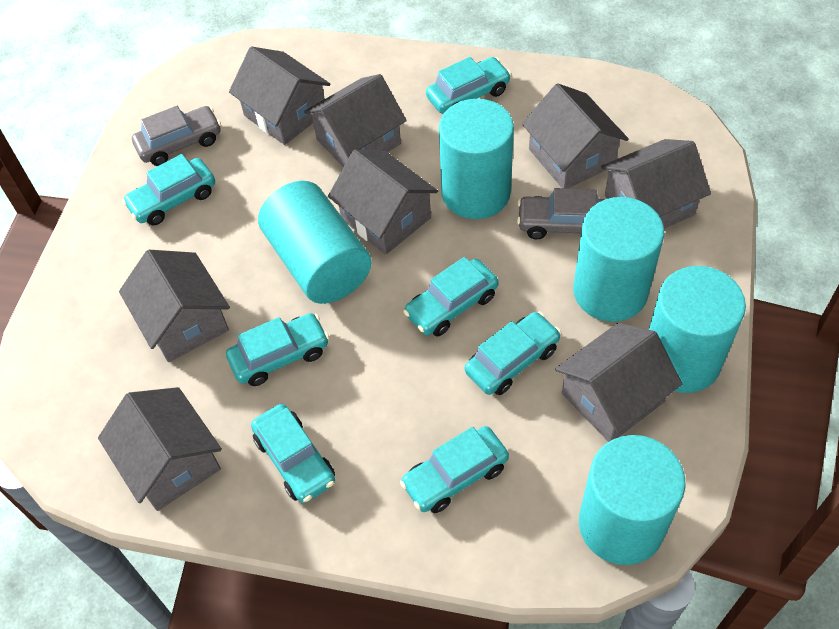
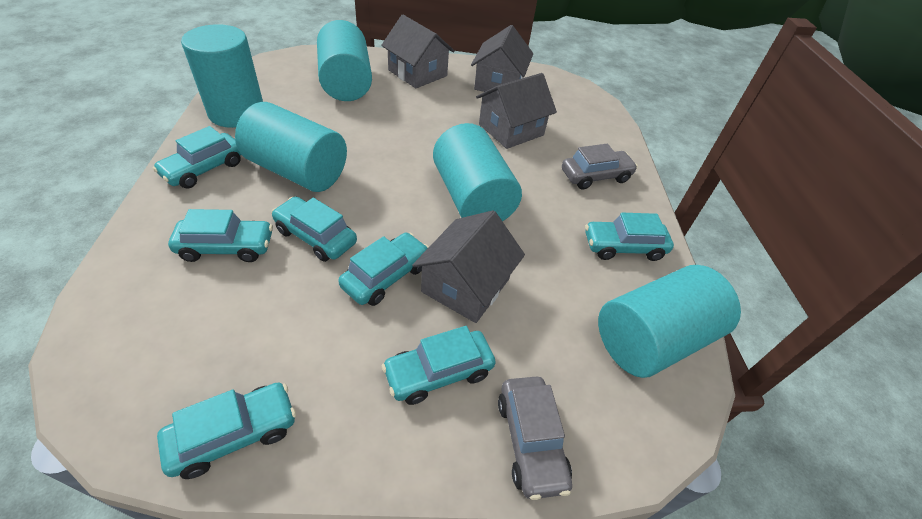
grey house: [98,387,222,511] [119,250,230,362] [229,47,330,145] [304,74,407,167] [328,149,438,255] [522,83,629,188] [555,323,682,442] [601,139,711,229] = 8 -> [381,15,455,88] [412,210,525,323] [471,25,533,92] [476,73,557,149] = 4

